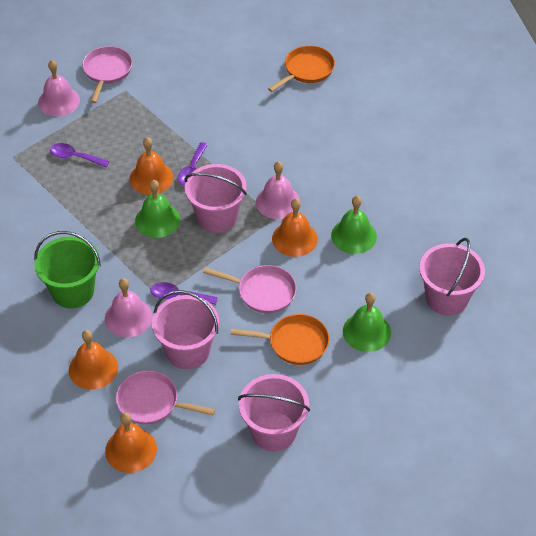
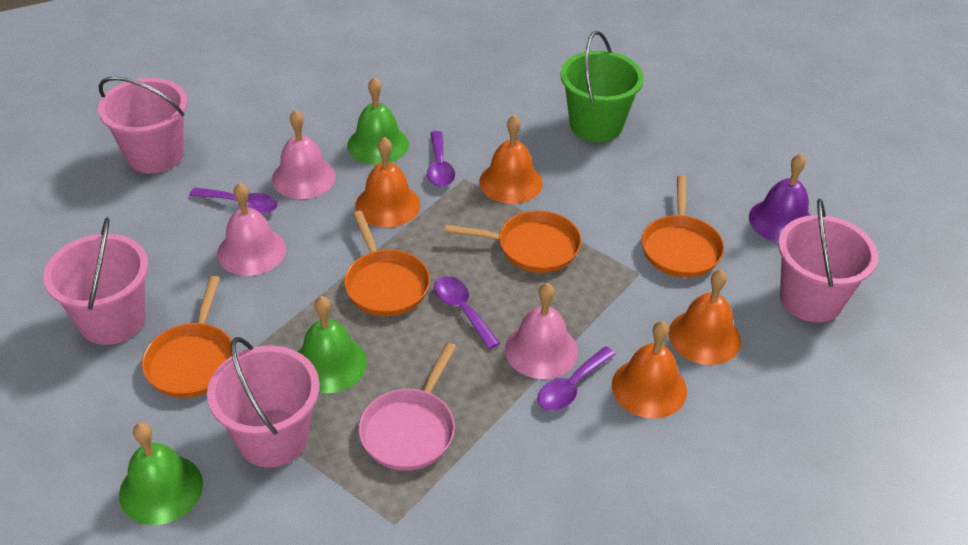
orange pan: [231,314,329,365] [268,46,335,92] = 2 -> [142,276,232,398] [344,211,430,316] [445,211,582,273] [642,175,724,278] = 4
pink pan: [82,46,132,103] [116,371,215,425] [203,265,297,313] = 3 -> [358,342,456,471] = 1
purple bell: none = 0 -> [749,154,811,243] = 1
purple spoon: [50,143,109,167] [151,282,218,305] [178,142,208,186] = 3 -> [189,187,278,214] [427,131,455,187] [434,276,500,349] [538,346,616,411] = 4

